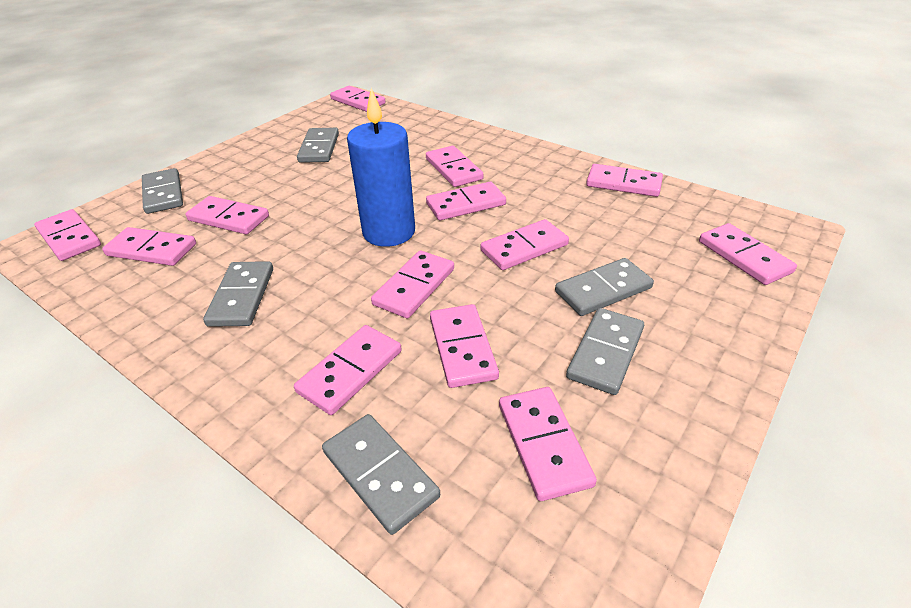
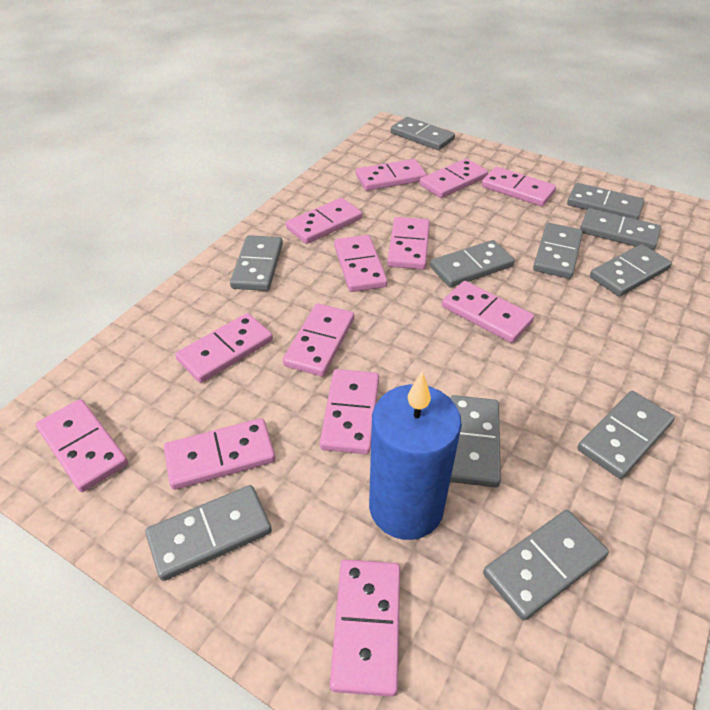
grey domino: [142,168,183,214] [203,261,273,327] [297,128,339,163] [322,414,440,535] [555,258,654,316] [566,308,644,395] = 6 -> [145,485,272,581] [230,235,283,291] [391,117,455,150] [430,240,515,288] [450,395,501,488] [483,510,609,621] [533,223,583,279] [567,183,644,220] [578,391,675,479] [580,208,661,250] [590,244,672,297] = 11

